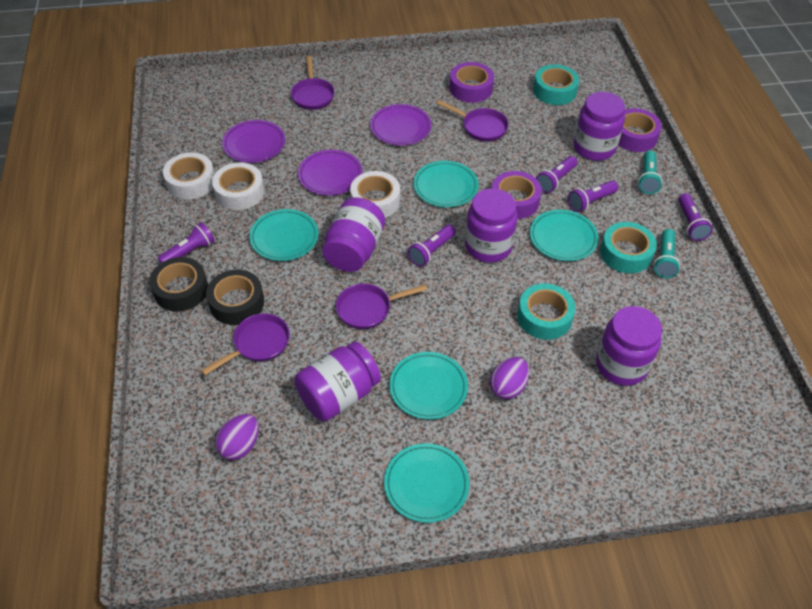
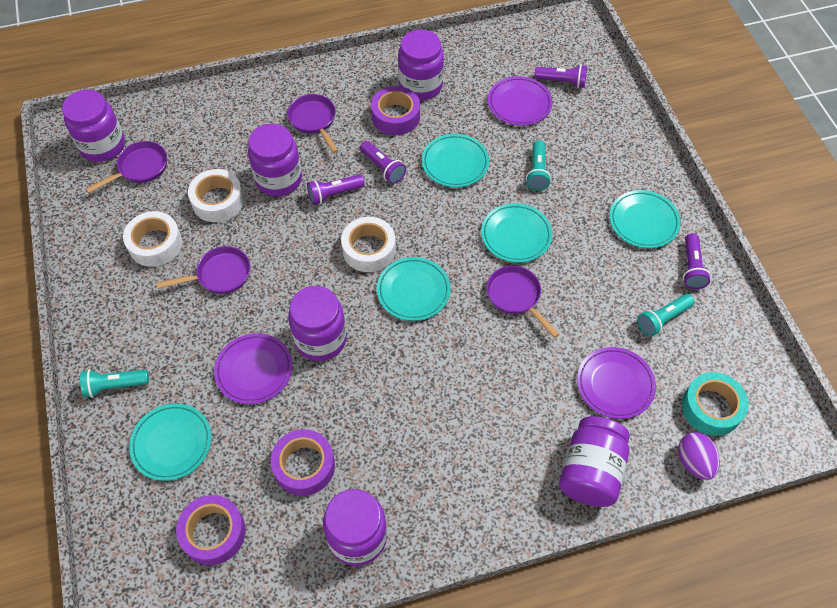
black tape: [149,257,208,312] [206,270,264,325] = 2 -> none = 0
purple egg: [215,414,259,460] [490,357,529,399] = 2 -> [678,432,720,480] = 1
purple flashlight: [158,222,215,263] [408,225,456,267] [536,156,577,193] [568,181,618,212] [678,193,713,241] = 5 -> [307,174,365,205] [360,141,406,184] [534,65,587,88] [683,233,711,289] = 4
purple jar: [294,342,381,422] [322,197,385,272] [465,188,517,263] [574,92,625,161] [596,306,662,386] = 5 -> [62,90,125,162] [248,124,302,196] [288,286,347,361] [323,489,387,566] [398,30,444,100] [559,416,630,507] = 6
turquoise flashlight: [638,151,663,194] [654,229,680,278] = 2 -> [80,369,149,398] [526,140,551,191] [637,294,694,337] = 3
turquoise tape: [517,283,576,340] [533,64,579,105] [600,222,657,273] = 3 -> [682,372,749,436] = 1

